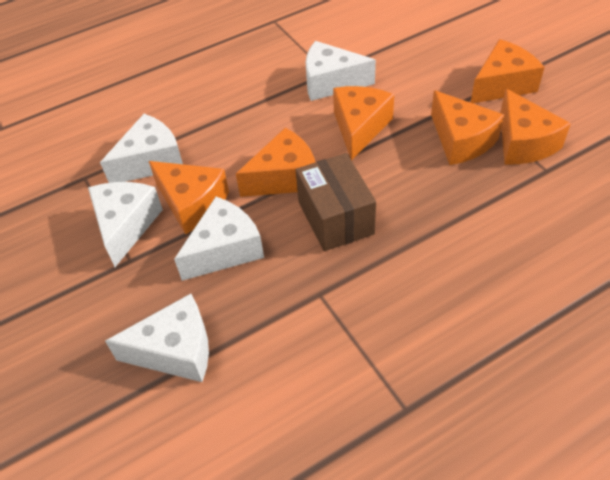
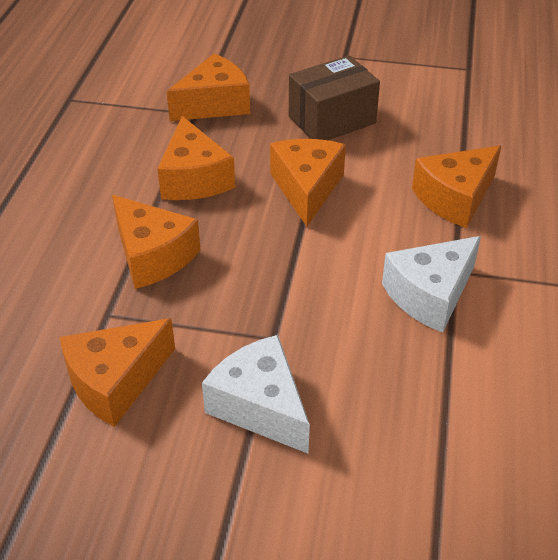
white cheese: [88,182,163,267] [100,114,183,183] [105,294,209,382] [174,197,264,281] [306,41,376,101] = 5 -> [202,335,310,454] [382,236,481,332] = 2

